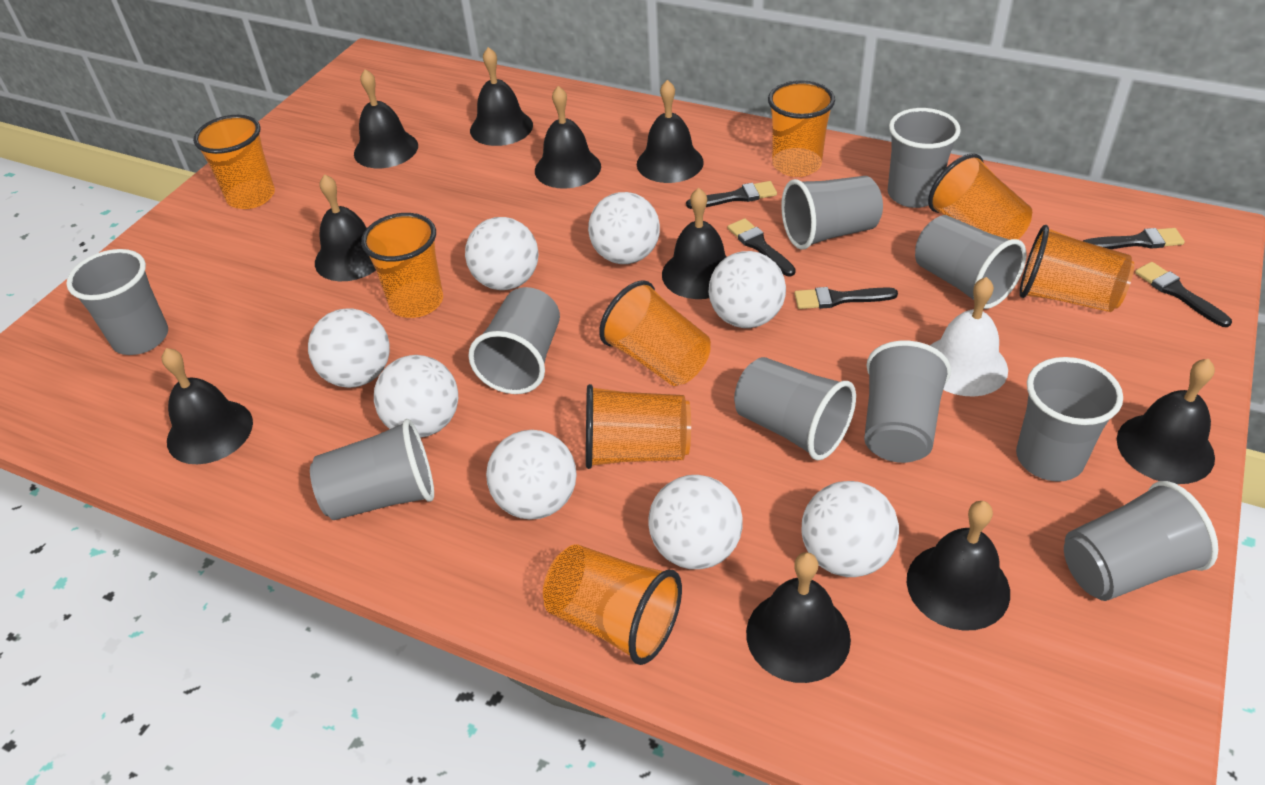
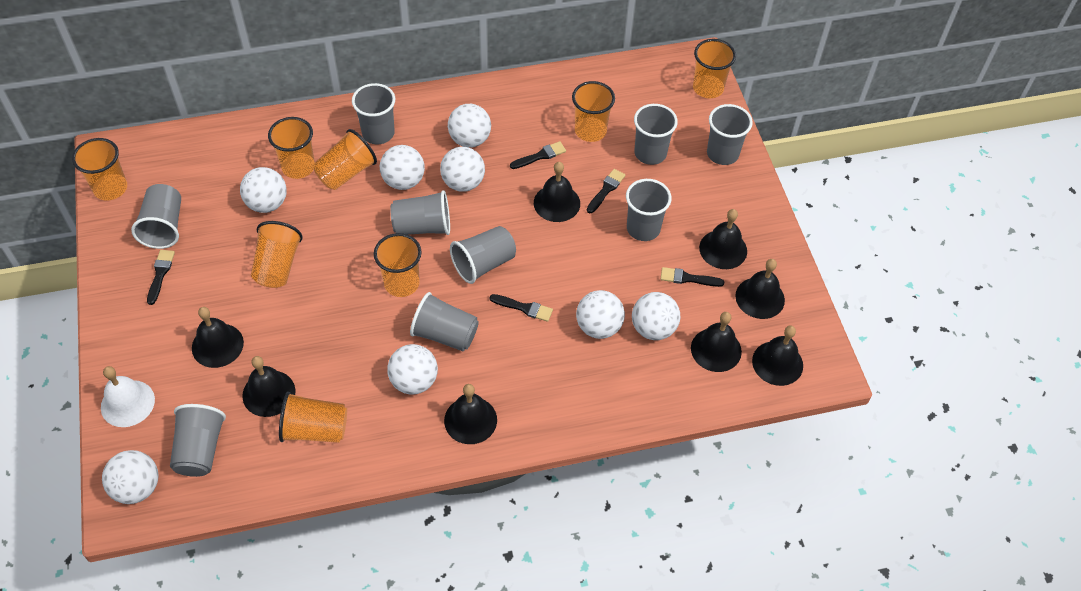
black bell: [162,348,253,464] [315,174,376,281] [354,69,418,168] [470,47,533,146] [535,86,601,189] [637,80,704,183] [662,188,726,299] [746,552,851,683] [907,501,1010,631] [1117,359,1215,484] = 10 -> [192,307,244,368] [242,356,295,417] [444,384,497,444] [534,162,580,222] [691,312,742,372] [699,209,747,269] [735,259,785,319] [752,325,803,386] = 8
grey cup: [66,249,168,355] [310,419,434,520] [468,287,560,394] [734,357,856,460] [781,176,883,250] [864,341,951,463] [888,108,961,208] [915,215,1026,309] [1016,357,1123,482] [1064,481,1218,601] = 10 -> [131,184,181,249] [170,404,226,477] [352,83,395,144] [391,190,450,235] [410,292,479,351] [450,226,516,284] [626,179,672,241] [634,104,678,165] [707,104,753,165] = 9

